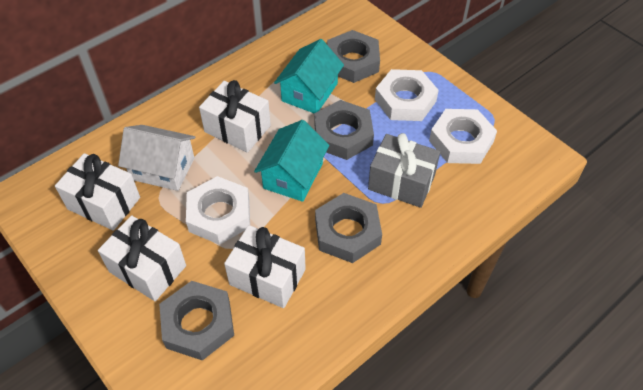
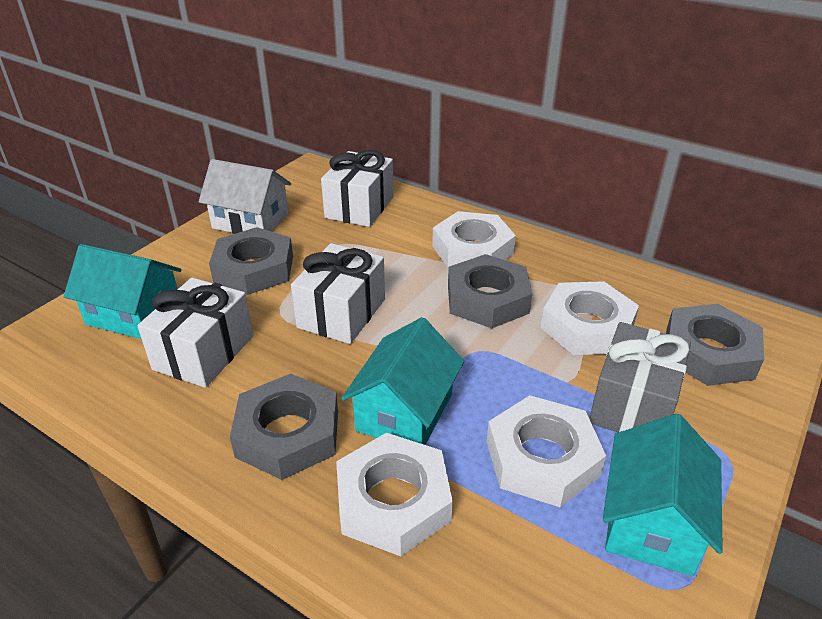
turquoise house: [254,120,329,202] [274,39,344,113] = 2 -> [64,244,182,339] [341,317,464,445] [603,413,723,576] = 3
white gift: [55,153,140,231] [98,215,186,301] [199,80,271,153] [224,225,306,308] = 4 -> [137,277,253,388] [291,243,385,344] [321,150,393,227] = 3
white nut: [186,176,250,245] [375,69,439,121] [429,109,497,164] = 3 -> [336,433,453,556] [432,211,516,268] [487,395,606,507] [541,281,639,355] = 4

